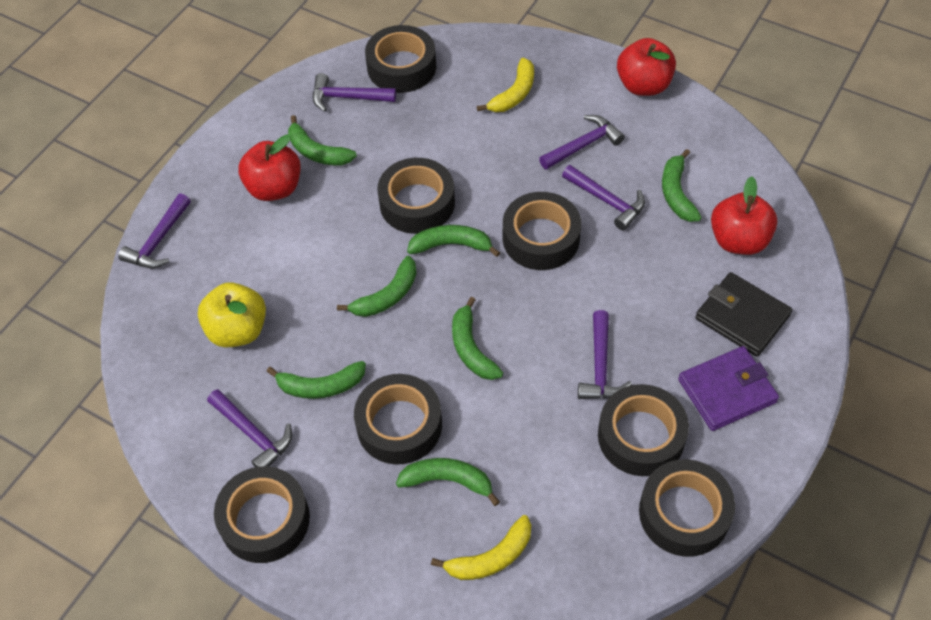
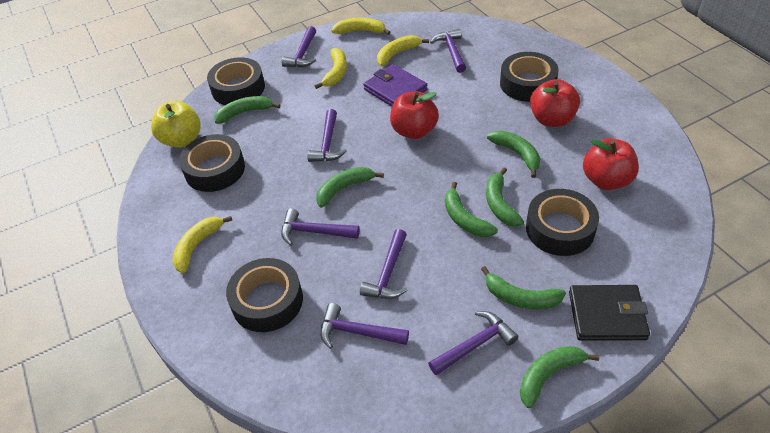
black tape: [214,466,310,563] [354,374,442,465] [365,25,436,93] [377,158,455,234] [503,192,581,270] [598,384,689,476] [639,459,735,557] = 7 -> [179,134,245,192] [207,57,265,105] [226,258,303,332] [500,52,559,102] [526,189,599,256] = 5
purple hammer: [118,193,191,268] [207,389,292,467] [313,73,396,112] [539,115,625,170] [562,165,645,231] [578,310,632,399] = 6 -> [281,208,360,245] [282,26,316,68] [307,109,347,162] [320,303,409,349] [360,229,408,299] [428,311,518,375] [430,29,466,73] = 7
yellow banana: [431,515,531,580] [477,58,534,112] = 2 -> [173,216,232,273] [315,48,347,89] [331,18,390,35] [377,35,429,66] = 4

